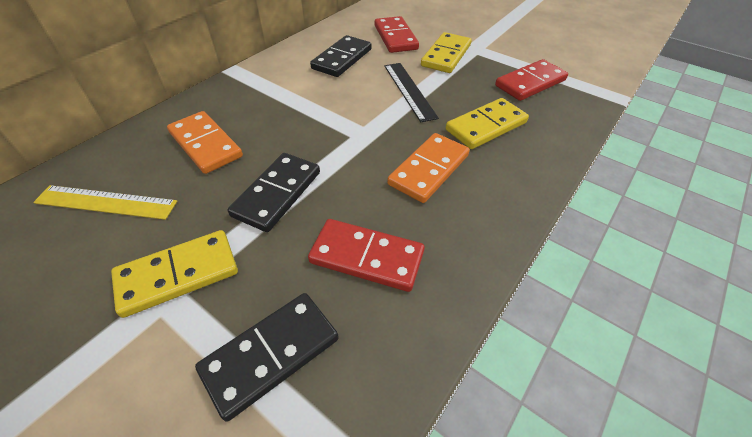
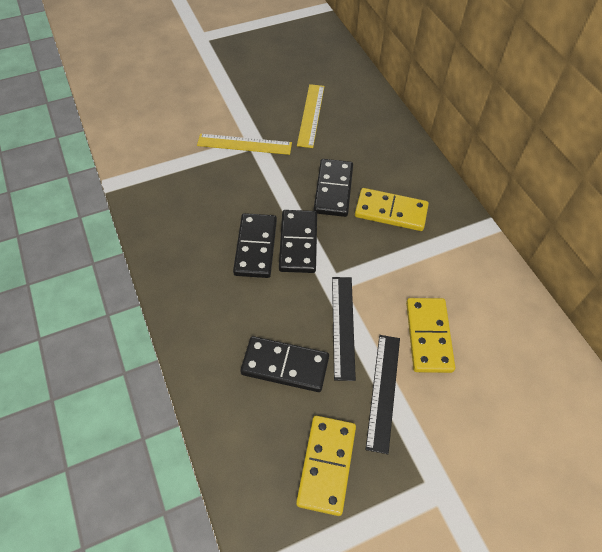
black domino: [195,293,339,422] [228,153,320,232] [310,35,372,77] = 3 -> [233,213,277,278] [240,336,329,392] [279,210,317,273] [314,159,353,217] = 4
black ruler: [384,63,439,122] = 1 -> [332,277,356,381] [365,335,400,454] = 2
orange domino: [167,111,243,174] [387,133,470,203] = 2 -> none = 0
red domino: [308,219,425,292] [375,16,419,53] [495,59,568,101] = 3 -> none = 0
yellow ruler: [33,185,177,220] = 1 -> [197,134,292,155] [297,84,324,148] = 2

